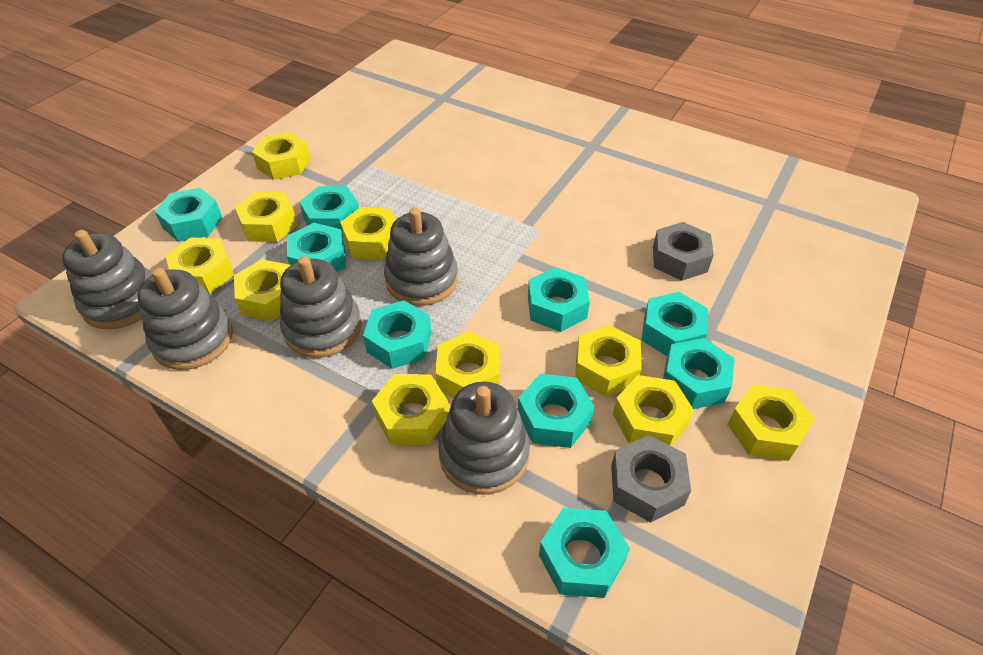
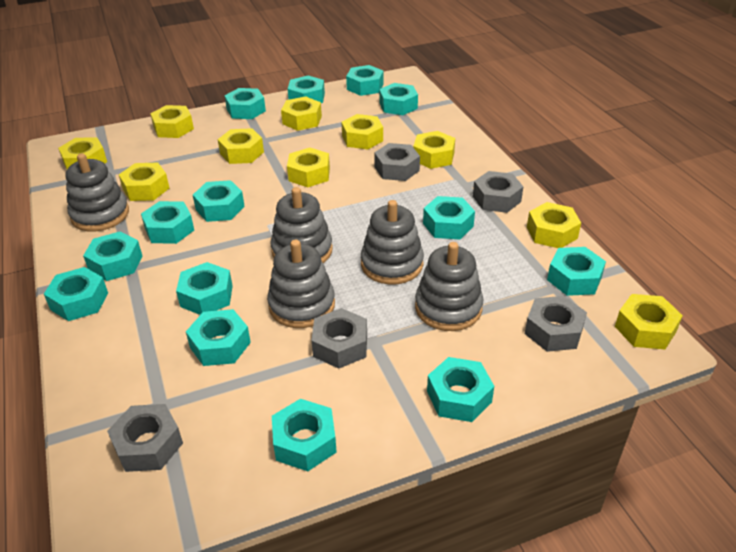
grey nut: [611,435,691,523] [653,222,714,281] = 2 -> [107,404,183,472] [312,308,367,369] [374,143,420,181] [473,171,524,213] [525,296,587,352] = 5
turquoise nut: [155,188,222,242] [287,223,346,272] [299,186,359,236] [363,300,431,369] [518,374,594,448] [528,267,590,332] [539,508,630,598] [642,292,708,356] [663,338,735,409] = 9 -> [44,267,108,321] [83,232,142,281] [141,201,194,244] [176,262,233,315] [186,309,251,366] [193,180,245,222] [225,88,266,119] [272,399,337,471] [288,76,325,103] [346,65,383,96] [379,83,418,115] [423,196,475,240] [427,357,494,422] [547,247,606,296] = 14

